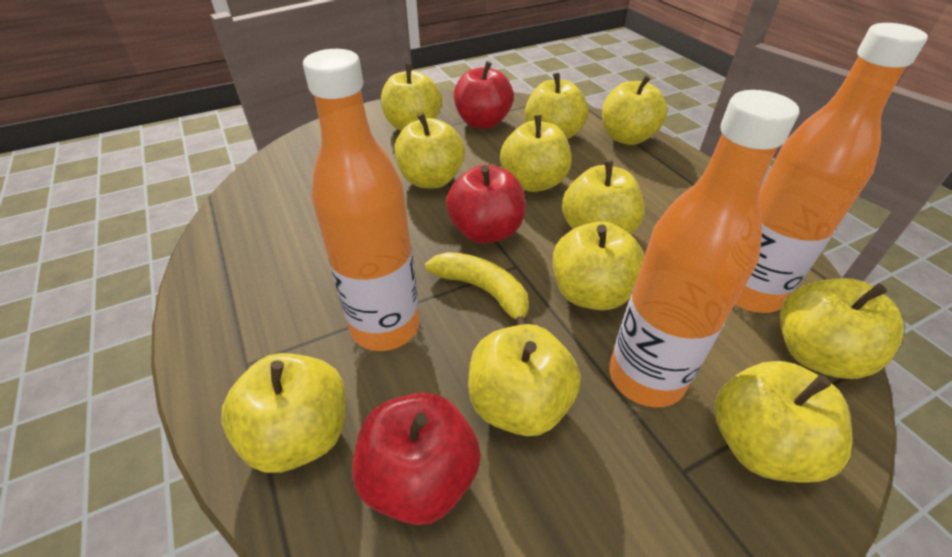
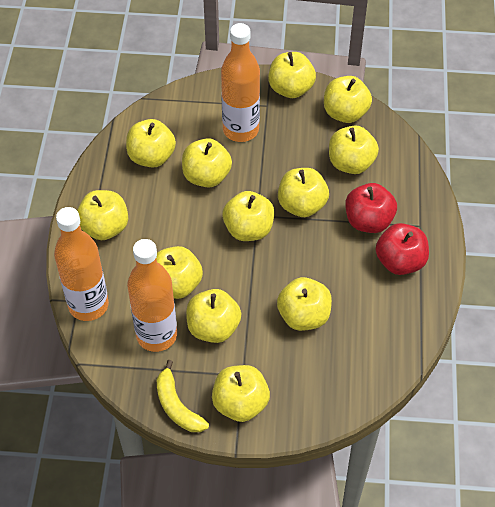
red apple: [352,392,481,525] [446,165,525,244] [454,61,514,129] = 3 -> [345,183,397,233] [376,223,429,275] = 2
yellow apple: [221,353,346,473] [381,64,442,131] [394,113,465,188] [468,324,581,436] [500,115,571,192] [525,73,588,139] [553,221,644,310] [562,160,645,234] [602,75,668,145] [714,361,853,483] [780,278,904,379] = 11 -> [77,190,128,240] [126,119,176,168] [156,246,203,299] [182,138,232,187] [186,289,241,343] [212,365,270,422] [222,191,274,241] [268,52,316,98] [277,277,332,331] [278,168,329,217] [324,76,372,123] [329,125,379,174] = 12

